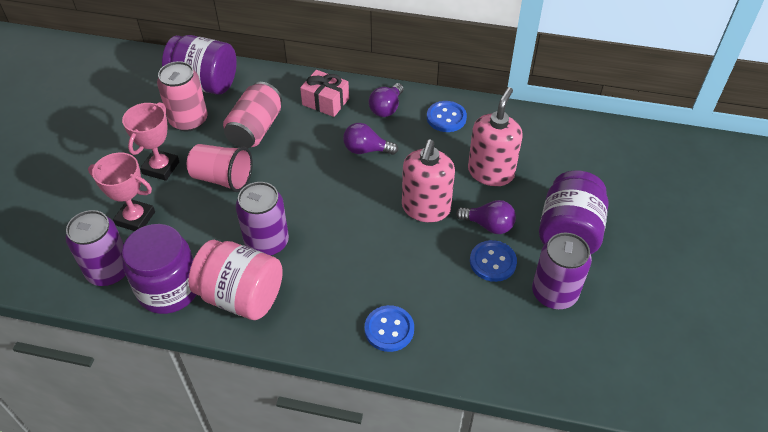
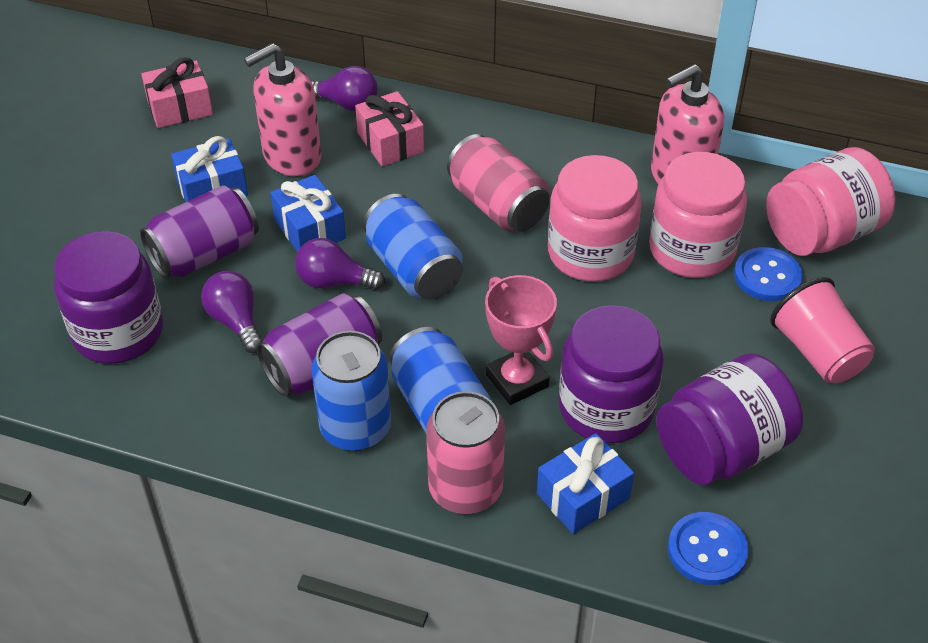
blue button: [365,305,414,352] [427,101,467,132] [470,240,517,282] = 3 -> [668,512,749,585] [734,247,803,301] = 2
blue can: none = 0 -> [312,331,391,451] [363,194,463,300] [390,327,493,433] = 3
blue gift: none = 0 -> [171,136,248,202] [270,175,346,252] [537,433,634,534] = 3
pink gift: [300,70,349,117] = 1 -> [141,57,213,128] [355,91,424,167] = 2
pink jar: [188,240,283,320] = 1 -> [548,155,642,282] [649,152,747,278] [766,147,895,256] = 3
pink trophy: [88,153,155,231] [122,102,179,181] = 2 -> [485,275,557,405] = 1
purple can: [66,210,126,286] [236,182,289,256] [532,233,592,309] = 3 -> [140,185,259,279] [256,293,382,397] = 2

